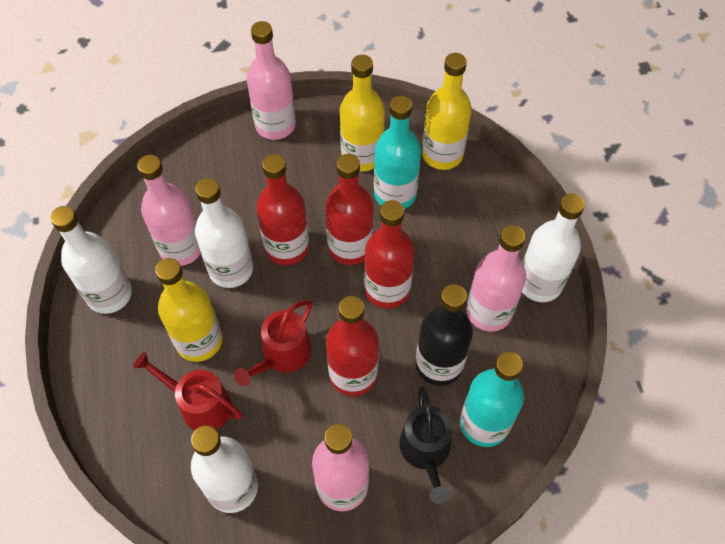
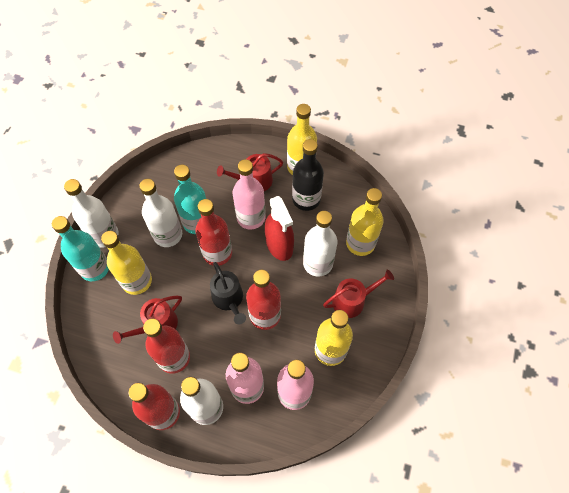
pink bottle: [137,155,201,266] [247,21,296,140] [312,424,369,511] [466,225,526,332] = 4 -> [226,353,264,404] [233,159,265,229] [277,360,314,410] = 3
red spray bottle: none = 0 -> [265,196,294,261] = 1
red watering can: [133,352,242,430] [234,300,312,386] = 2 -> [113,295,182,344] [217,153,283,191] [323,269,394,318] = 3
yellow bottle: [155,258,222,362] [340,55,385,172] [422,53,472,170] = 3 -> [101,231,152,295] [287,104,317,175] [315,310,353,366] [346,188,384,256] = 4

